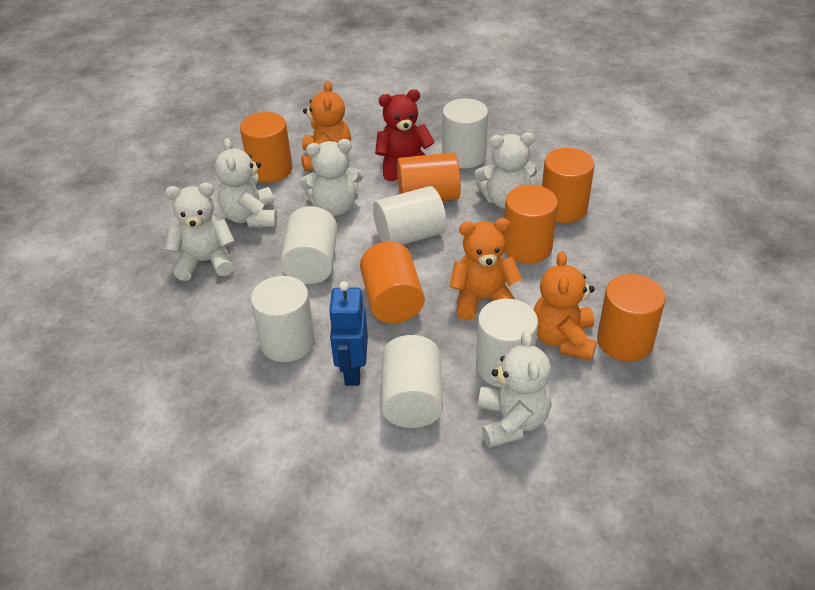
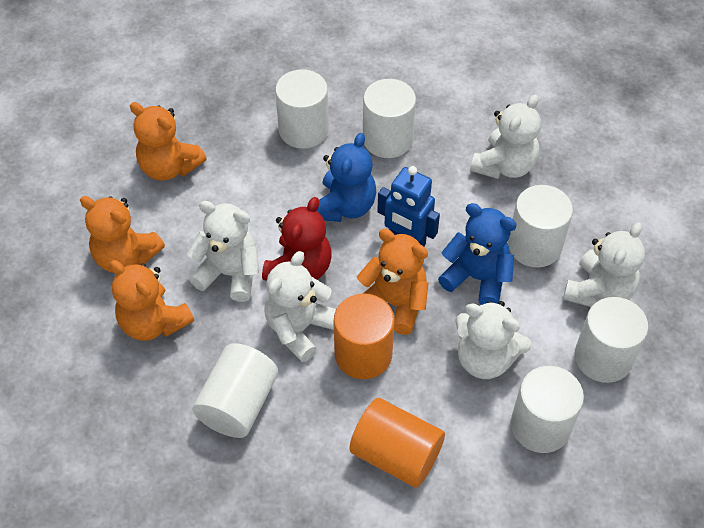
blue teddy bear: none = 0 -> [317,133,376,222] [438,203,517,305] = 2
orange cylinder: [240,112,292,183] [360,242,424,323] [397,153,461,201] [504,185,558,263] [542,148,594,223] [597,274,665,362] = 6 -> [334,293,395,379] [349,398,445,488] = 2
orange teddy bear: [301,81,351,171] [450,218,522,320] [534,251,597,361] = 3 -> [80,196,165,273] [110,260,194,341] [130,102,207,181] [357,229,428,335] = 4

